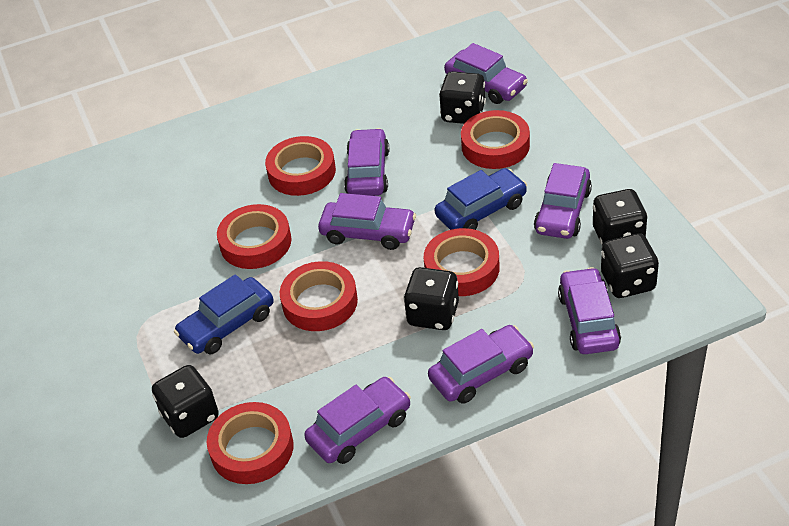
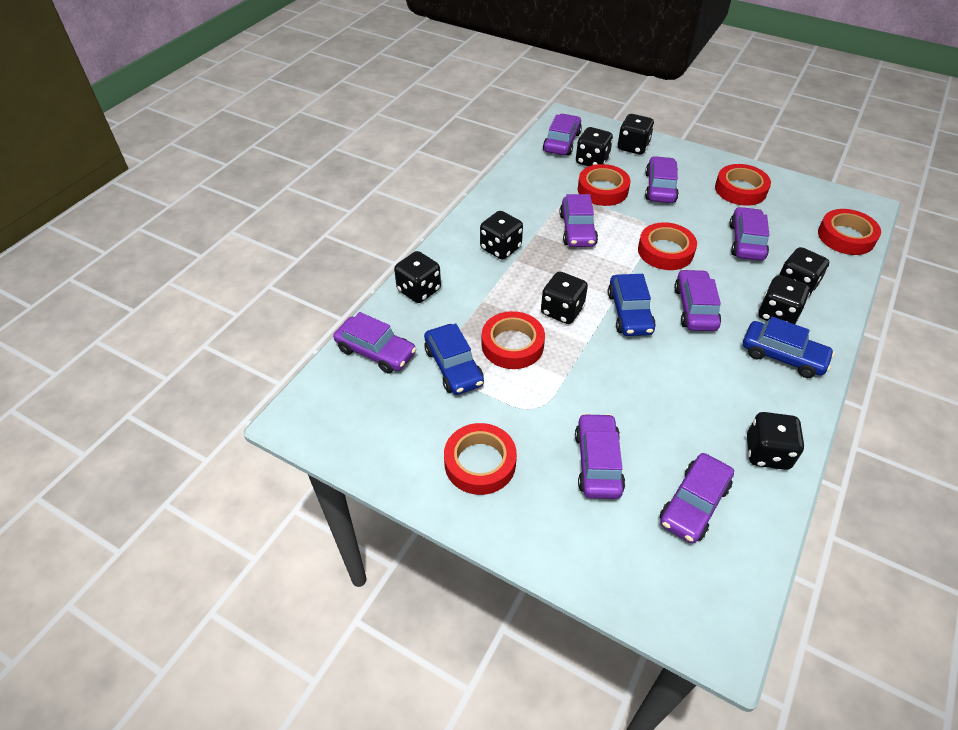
black dice: [152,365,219,438] [403,267,459,330] [439,71,486,124] [593,189,648,246] [601,233,659,298] = 5 -> [394,251,441,303] [480,211,523,260] [541,271,588,324] [576,127,613,167] [617,114,654,154] [747,412,805,470] [758,275,810,324] [779,247,829,296] = 8
blue car: [174,274,274,354] [435,168,527,230] = 2 -> [424,323,484,395] [608,274,656,336] [743,316,835,378] = 3
purple car: [304,377,411,464] [318,193,416,250] [344,128,389,196] [428,325,534,404] [444,43,528,104] [534,163,592,239] [558,267,621,354] = 7 -> [333,312,416,374] [543,114,582,155] [559,194,598,247] [575,413,625,499] [645,156,679,203] [660,453,734,543] [674,269,721,331] [729,207,770,261] = 8

